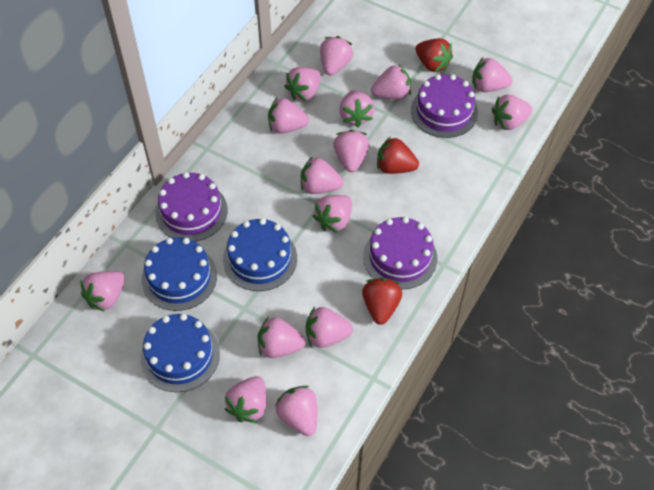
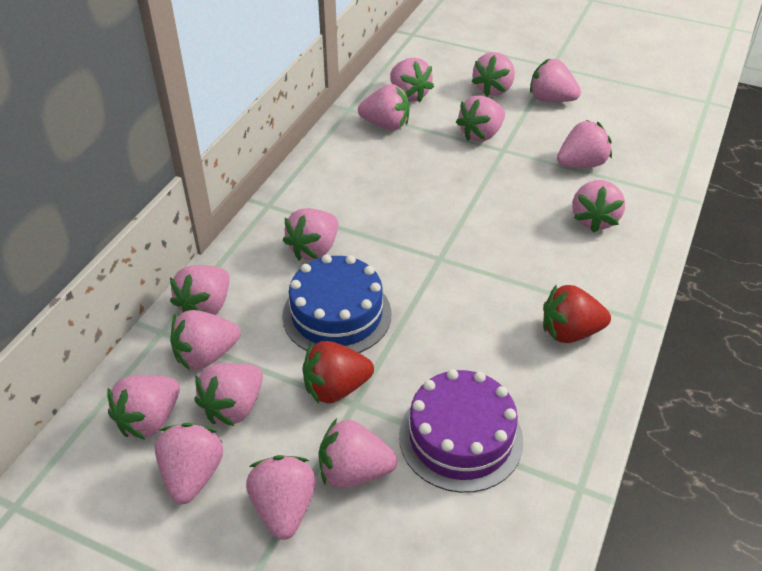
blue cake: [140,314,220,392] [142,237,217,311] [223,218,297,291] = 3 -> [282,254,391,353] = 1
purple cake: [155,172,227,242] [363,217,437,290] [411,74,478,138] = 3 -> [399,369,524,493] = 1
red strawberry: [362,278,402,325] [377,137,419,174] [415,38,453,72] = 3 -> [303,341,374,403] [543,285,611,343] = 2

